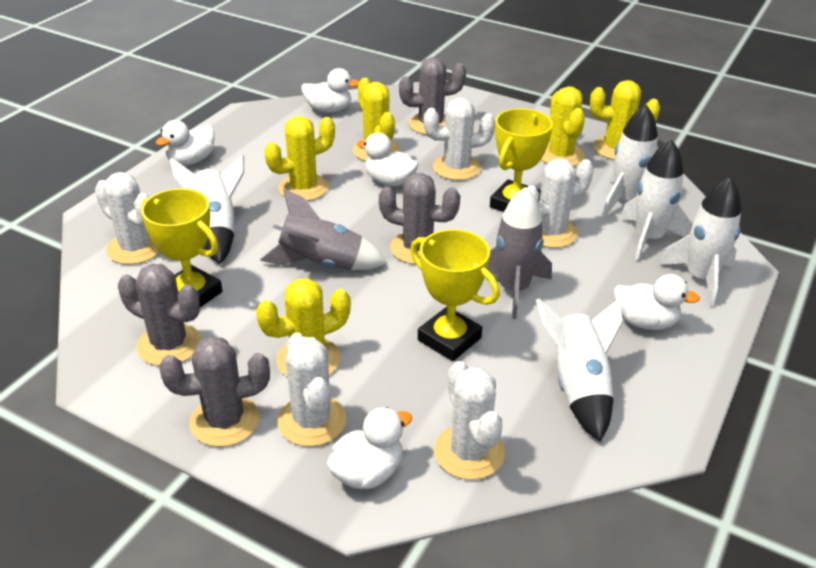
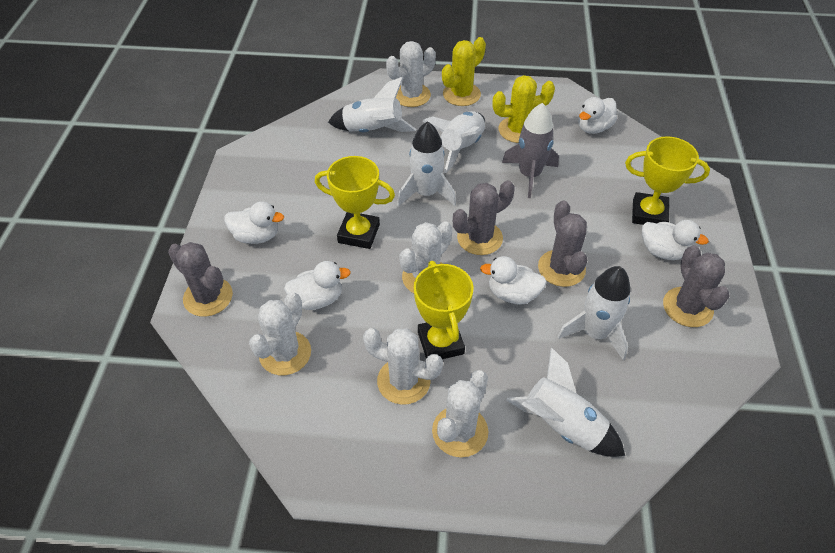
grey rocket: [260,189,387,270] [487,187,552,319] = 2 -> [502,103,559,198] = 1
yellow cactus: [256,278,351,376] [265,116,335,201] [353,78,400,161] [541,86,585,166] [590,80,660,160] = 5 -> [442,37,486,106] [492,75,555,143] = 2

